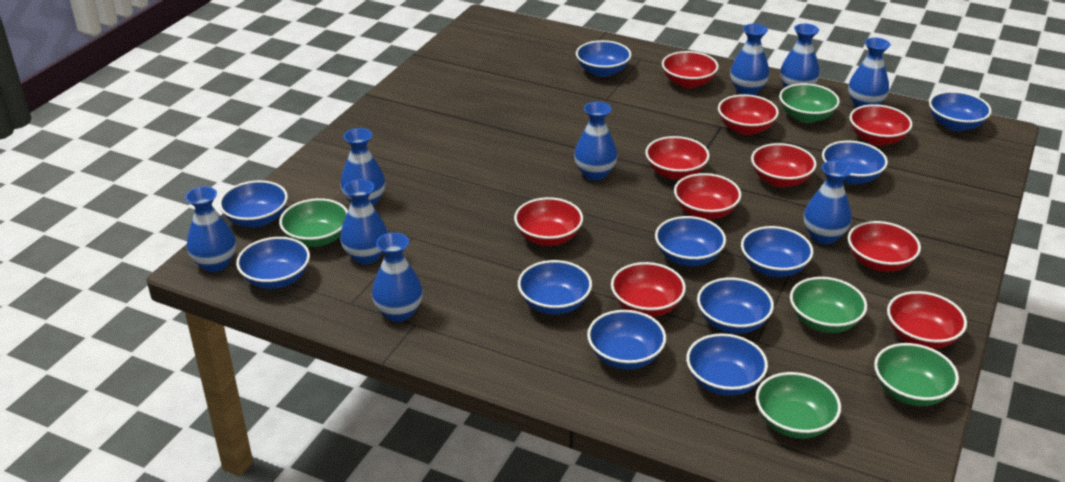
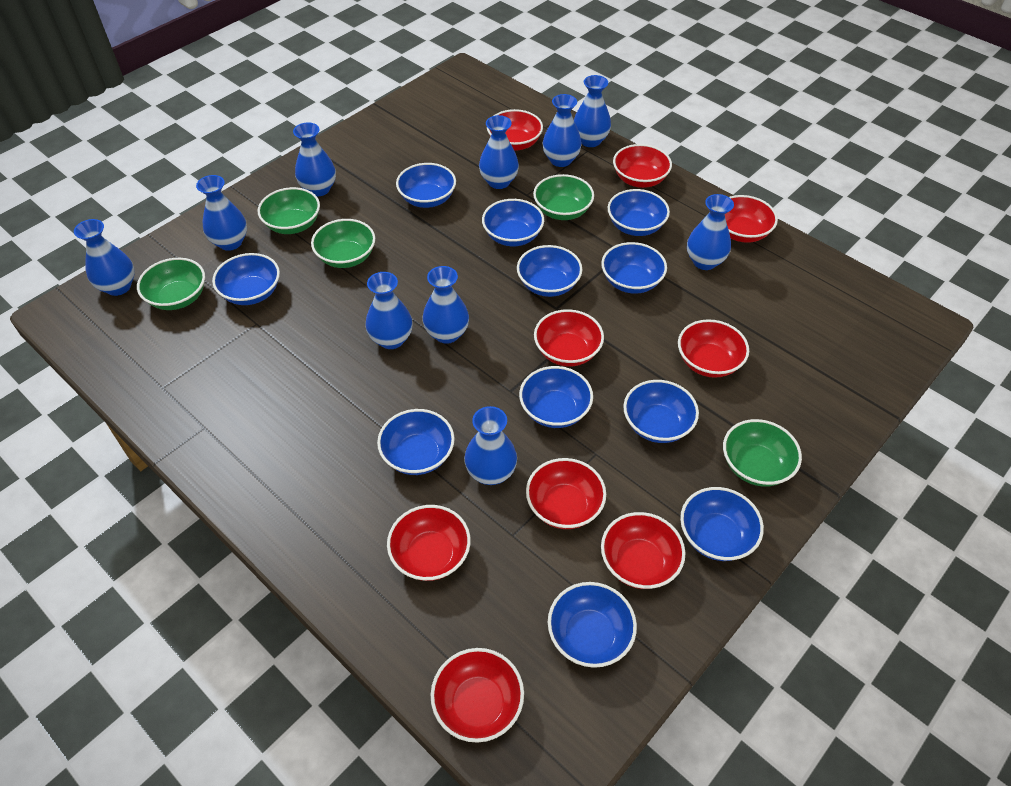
blue vase: [185,186,236,272] [340,128,386,207] [340,179,388,264] [372,232,423,322] [574,102,617,181] [730,24,769,95] [780,24,820,87] [804,161,852,244] [848,38,891,108] = 9 -> [74,219,135,296] [196,175,247,251] [293,122,336,197] [365,272,412,349] [422,266,469,344] [464,406,517,485] [479,115,519,189] [542,94,581,167] [574,75,611,147] [687,194,734,270] = 10
red bowl: [514,197,583,246] [611,262,686,317] [645,136,710,180] [662,51,719,88] [674,173,741,220] [718,94,779,135] [751,143,817,187] [848,221,921,272] [850,104,912,146] [887,291,967,349] = 10 -> [387,505,471,581] [431,648,524,743] [487,109,543,151] [526,458,606,529] [534,309,604,367] [601,512,685,589] [613,144,672,188] [678,319,749,378] [725,195,778,243] = 9

